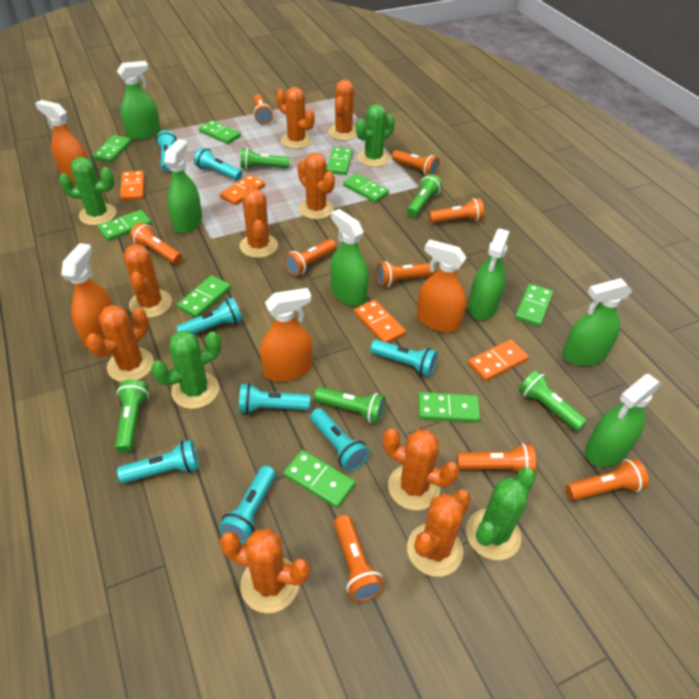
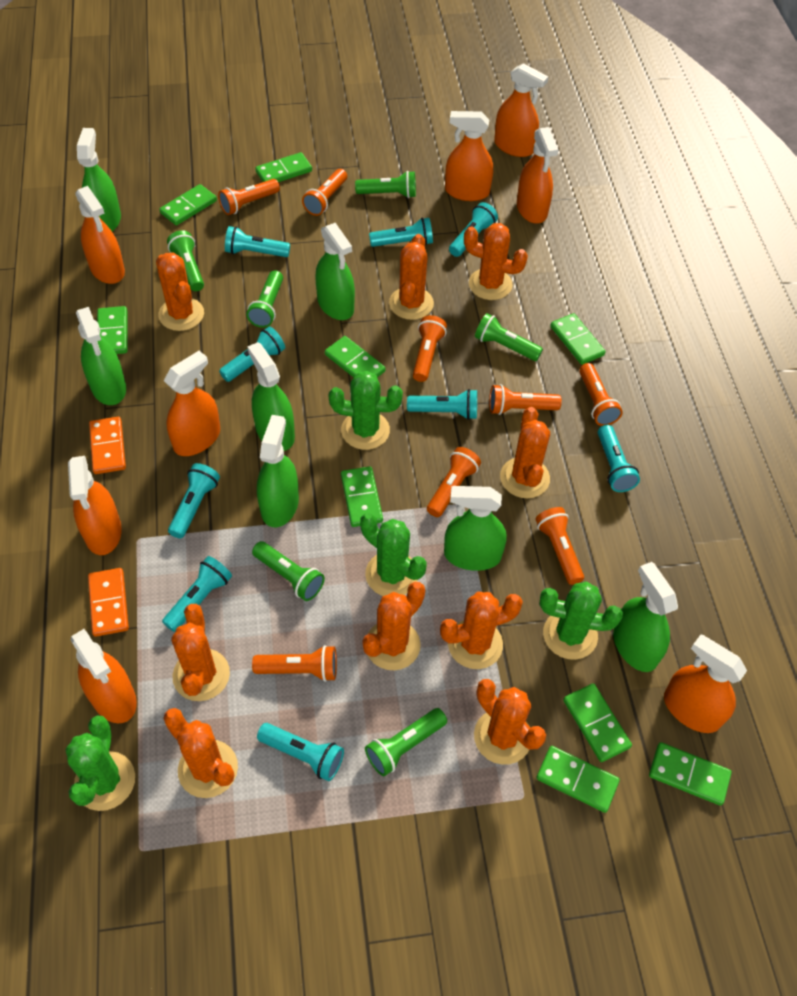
green flashlight: [115,379,149,453] [241,148,290,170] [314,387,386,424] [407,174,442,217] [519,370,587,431] = 5 -> [167,230,204,291] [246,270,283,328] [252,541,325,601] [355,171,416,198] [365,708,447,776] [475,313,543,361] = 6
green spray bottle: [117,61,161,140] [164,139,202,233] [330,209,369,306] [468,228,509,320] [562,278,632,366] [585,374,662,467] = 6 -> [76,307,126,405] [77,128,121,232] [247,342,295,451] [257,415,299,527] [315,223,355,320] [444,486,507,571] [613,562,678,672] = 7
orange domino: [120,171,145,201] [220,175,265,205] [354,300,406,343] [468,339,529,381] = 4 -> [88,568,129,637] [89,417,126,474] = 2
orange flashlight: [130,222,182,264] [253,95,273,124] [284,239,336,276] [334,515,384,602] [376,261,436,287] [392,150,440,176] [429,198,484,223] [457,443,536,473] [566,459,649,501] = 9 -> [218,179,280,215] [252,645,337,682] [302,169,347,216] [413,315,447,382] [427,447,481,517] [489,384,562,415] [535,507,584,585] [579,363,623,426] = 8
orange spray bottle: [35,100,88,184] [61,243,113,348] [260,288,313,382] [417,239,467,333] = 4 -> [68,456,122,555] [71,629,137,724] [75,186,125,284] [164,351,220,456] [445,111,493,201] [494,63,548,157] [517,127,558,224] [664,635,747,733] = 8
turquoise flashlight: [117,440,199,483] [156,130,177,172] [176,297,242,335] [194,147,242,180] [219,466,276,544] [239,383,310,414] [310,408,369,471] [370,340,438,377] = 8 -> [162,556,232,632] [168,463,220,538] [219,326,285,382] [225,226,290,257] [257,723,344,781] [369,218,433,247] [407,389,477,420] [449,202,498,257] [598,425,640,492] = 9

